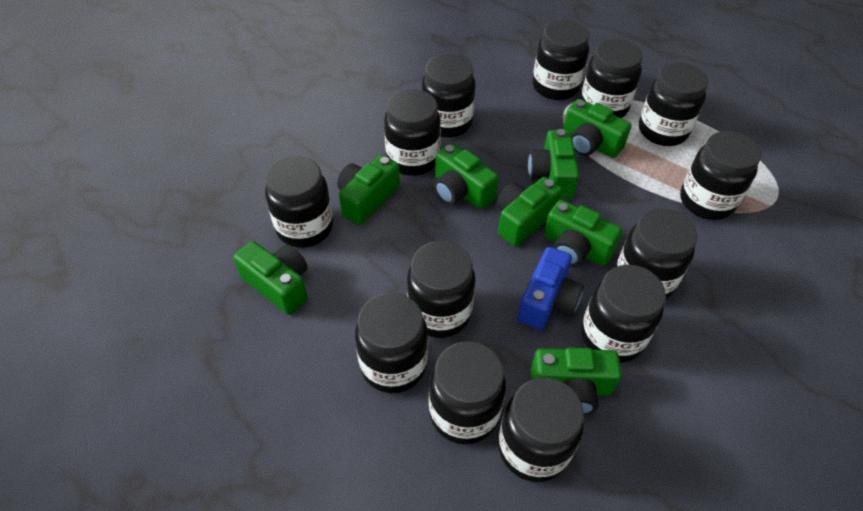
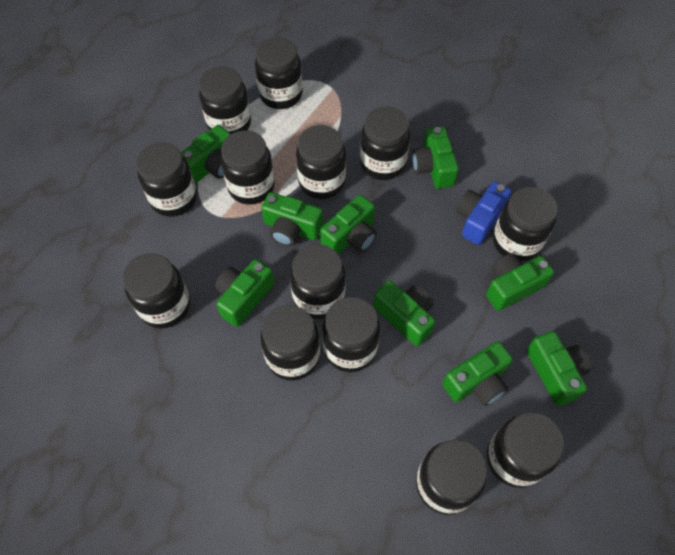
green camera: [233,241,308,315] [337,155,400,225] [434,143,499,209] [496,177,562,246] [528,129,579,199] [530,348,622,415] [544,200,622,266] [563,99,632,158] = 8 -> [181,125,231,183] [215,259,275,327] [261,192,323,246] [320,195,377,254] [373,281,435,346] [412,127,459,189] [442,341,513,406] [486,253,554,311] [526,331,591,406] = 9

